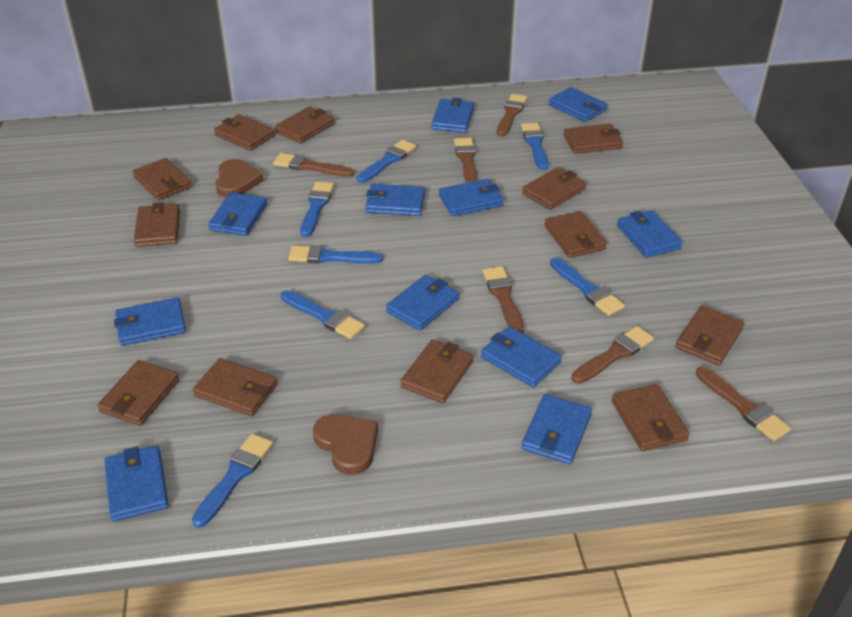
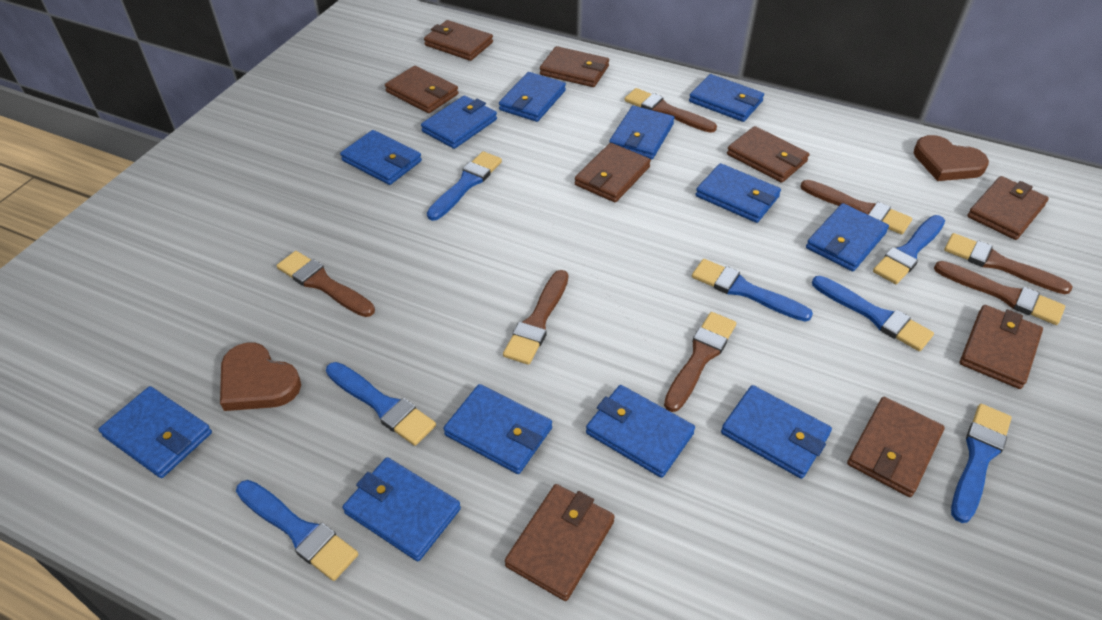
blue wallet: [105,445,169,522] [114,298,186,346] [208,192,267,236] [365,184,425,216] [386,275,459,331] [432,98,474,133] [439,179,503,216] [481,326,562,387] [522,394,592,464] [549,87,608,122] [617,210,683,258] = 11 -> [98,386,212,478] [340,130,422,185] [343,457,461,561] [421,96,497,149] [443,384,552,474] [499,72,566,122] [586,385,695,478] [609,106,674,159] [689,74,764,122] [696,163,781,223] [721,385,832,479] [806,203,889,271] = 12
brown brush: [273,153,354,177] [454,138,478,183] [483,266,524,333] [497,94,527,136] [571,326,654,384] [696,367,791,441] = 6 -> [277,251,375,317] [503,270,568,365] [625,88,717,133] [664,312,736,412] [800,180,912,234] [934,261,1065,325] [944,233,1072,294] = 7
brown wallet: [97,360,180,426] [132,158,192,200] [134,202,180,247] [193,358,277,416] [214,114,275,151] [275,106,335,144] [401,339,474,403] [522,167,587,210] [544,211,607,258] [563,124,623,154] [612,384,690,451] [675,306,744,365] = 12 -> [385,66,459,113] [424,20,493,61] [505,484,615,601] [540,46,609,87] [575,143,651,202] [727,126,810,183] [847,397,945,497] [960,305,1043,389] [967,176,1049,240] = 9

